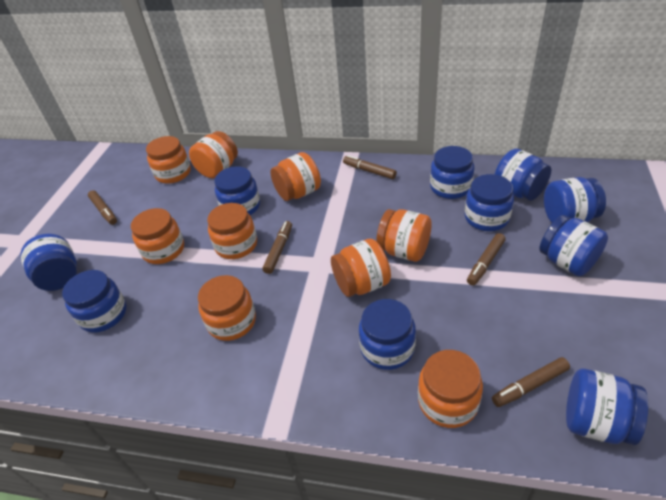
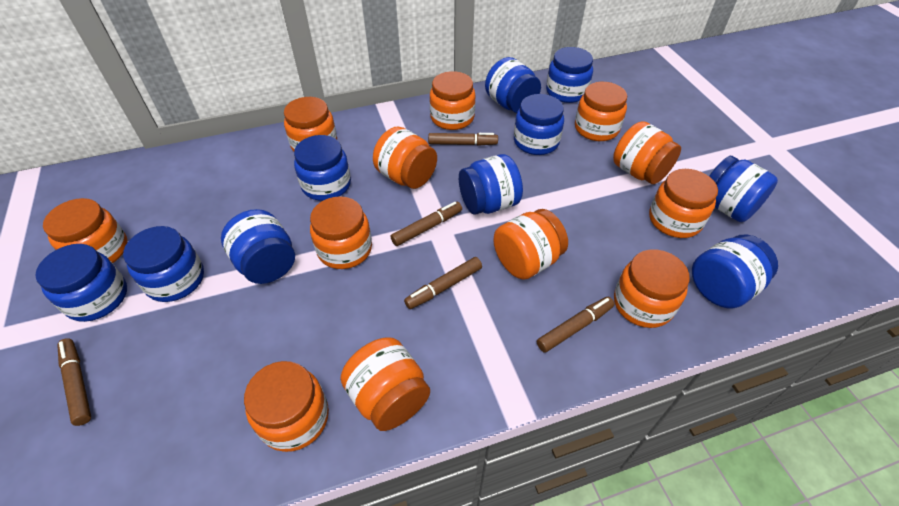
orange jar: [131,208,184,264] [146,136,191,184] [189,131,238,178] [198,275,256,341] [207,203,257,259] [270,152,321,201] [331,239,391,297] [376,209,432,262] [418,350,483,428] = 9 -> [43,198,128,263] [244,361,329,452] [284,97,337,152] [310,196,372,269] [341,337,430,431] [373,127,437,189] [430,71,476,130] [493,209,568,280] [575,82,627,141] [613,121,681,184] [614,249,690,328] [649,169,718,238] = 12

